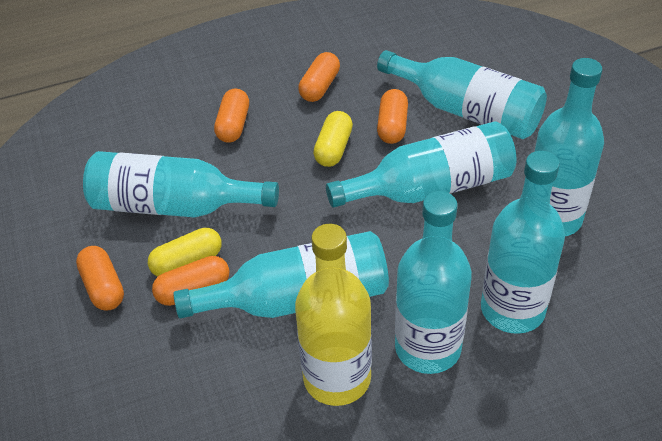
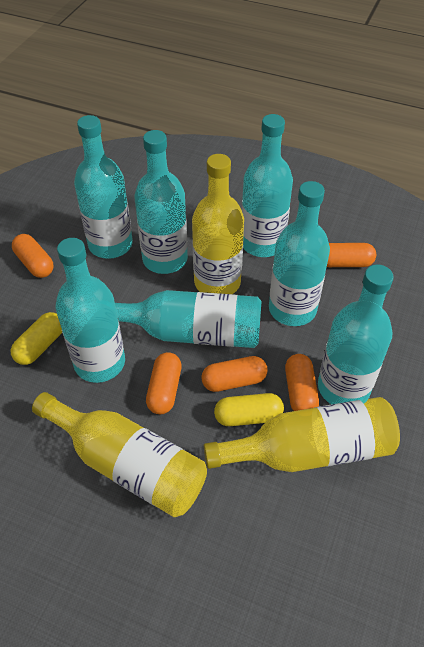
yellow bottle: [295,224,372,406] = 1 -> [32,392,207,517] [192,154,244,294] [204,397,400,472] = 3

